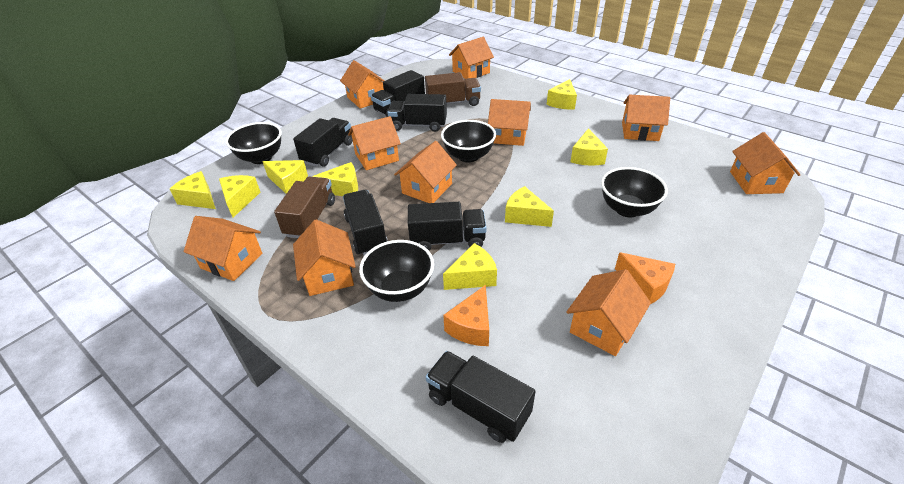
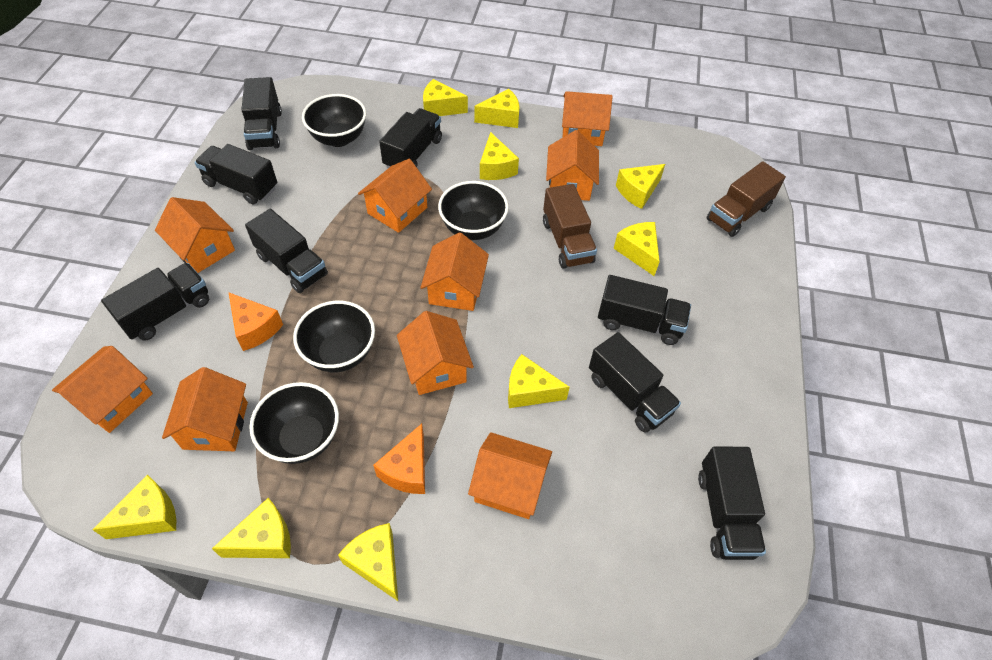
black truck: [293,118,353,167] [343,190,388,256] [371,70,425,117] [387,94,447,132] [408,202,486,250] [426,351,536,443] = 6 -> [101,263,209,341] [195,144,277,204] [241,77,282,150] [245,209,328,293] [379,108,442,168] [589,332,681,433] [598,275,691,345] [698,447,766,560] = 8
orange house: [184,216,263,281] [293,219,356,296] [340,60,384,109] [348,116,401,170] [394,141,457,203] [449,37,494,79] [488,99,531,146] [566,269,651,356] [622,95,670,141] [730,132,801,194] = 10 -> [52,346,153,433] [155,197,235,273] [162,367,248,451] [358,159,432,233] [397,311,474,395] [420,232,489,311] [468,432,552,519] [546,130,599,201] [562,91,613,146] = 9
yellow cheese: [170,171,216,209] [219,175,260,217] [262,160,308,194] [312,162,358,196] [443,243,497,290] [505,186,554,227] [547,79,577,110] [571,128,608,166] = 8 -> [93,475,176,539] [212,498,291,558] [338,523,398,601] [423,79,468,116] [474,89,520,128] [480,132,519,180] [508,354,570,408] [613,222,660,276] [616,164,665,209] = 9

